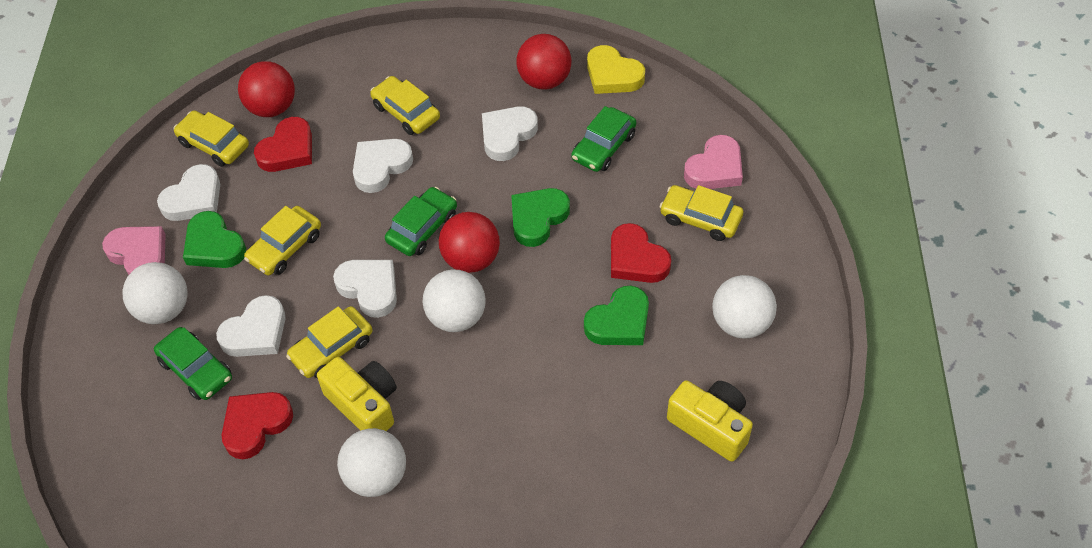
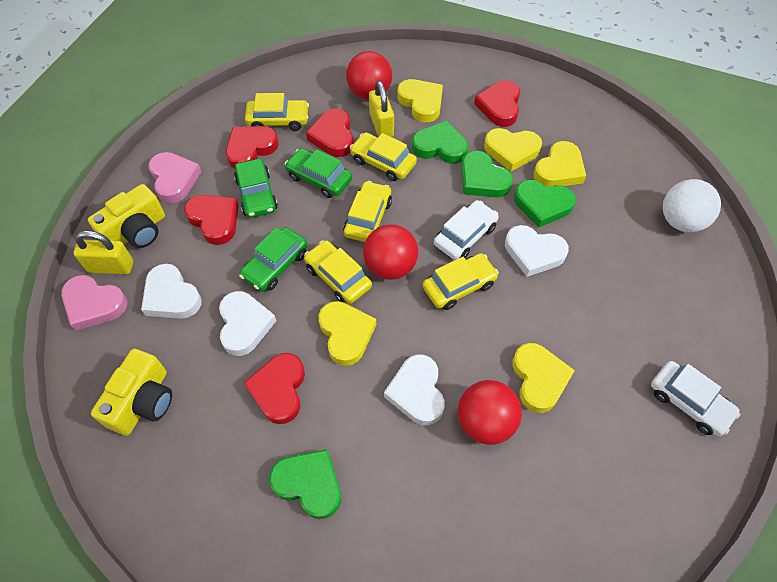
green heart: [183,211,246,268] [511,188,570,247] [584,286,649,345] = 3 -> [269,449,341,519] [412,120,468,164] [461,151,513,198] [514,180,576,228] = 4
red heart: [222,392,293,459] [254,117,312,172] [611,223,671,283] = 3 -> [184,195,239,245] [226,126,279,169] [244,353,305,424] [306,109,354,157] [474,80,520,127] = 5
white ball: [123,262,188,324] [337,428,406,497] [423,269,486,332] [712,275,777,339] = 4 -> [663,179,721,232] = 1
white car: none = 0 -> [434,200,498,260] [651,361,741,436] = 2
white heart: [157,164,220,221] [216,295,286,357] [333,260,397,318] [353,139,413,193] [482,106,538,161] = 5 -> [141,264,202,319] [219,291,276,356] [384,354,445,426] [505,225,569,277] = 4
yellow heart: [587,45,645,94] = 1 -> [318,301,376,366] [397,79,443,122] [484,128,542,171] [513,343,575,413] [534,141,586,187] = 5
yellow padlock: none = 0 -> [73,230,133,274] [369,81,394,137] = 2

